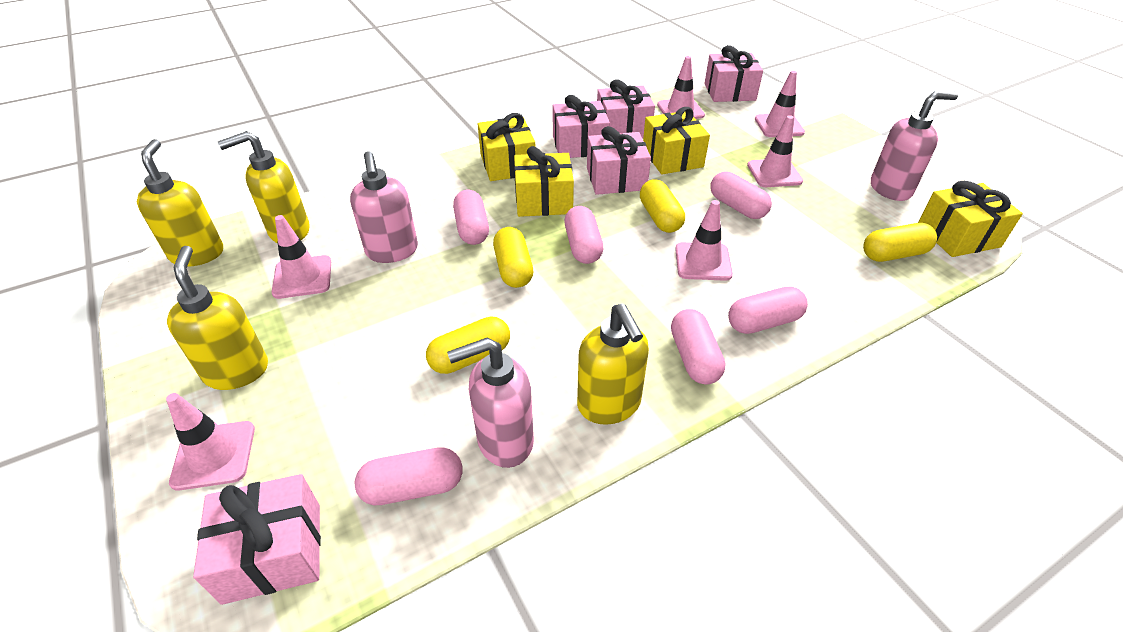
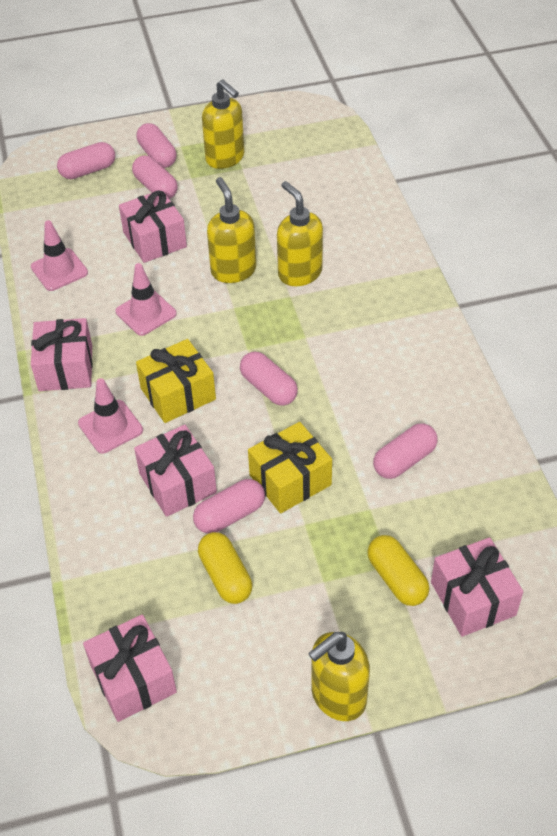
pink soap dispenser: [350,151,418,263] [447,338,534,468] [871,91,958,201] = 3 -> none = 0
pink traffic cone: [166,393,255,491] [272,215,331,299] [657,56,705,119] [675,200,733,281] [747,115,803,187] [755,71,805,137] = 6 -> [31,220,88,291] [78,378,143,453] [116,263,177,336] = 3
yellow capsule: [426,316,510,374] [493,227,533,288] [640,179,685,233] [863,223,937,262] = 4 -> [198,532,252,604] [367,535,429,606] = 2
yellow gift: [478,113,535,181] [514,146,574,217] [643,107,710,174] [918,181,1023,257] = 4 -> [136,339,216,423] [248,422,332,513] = 2

